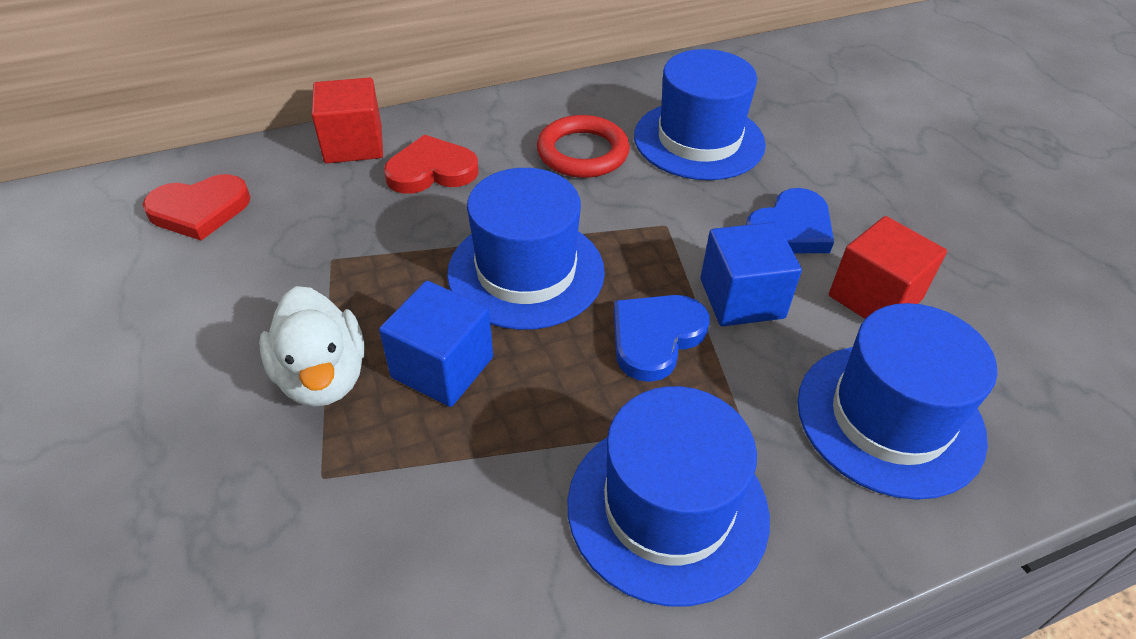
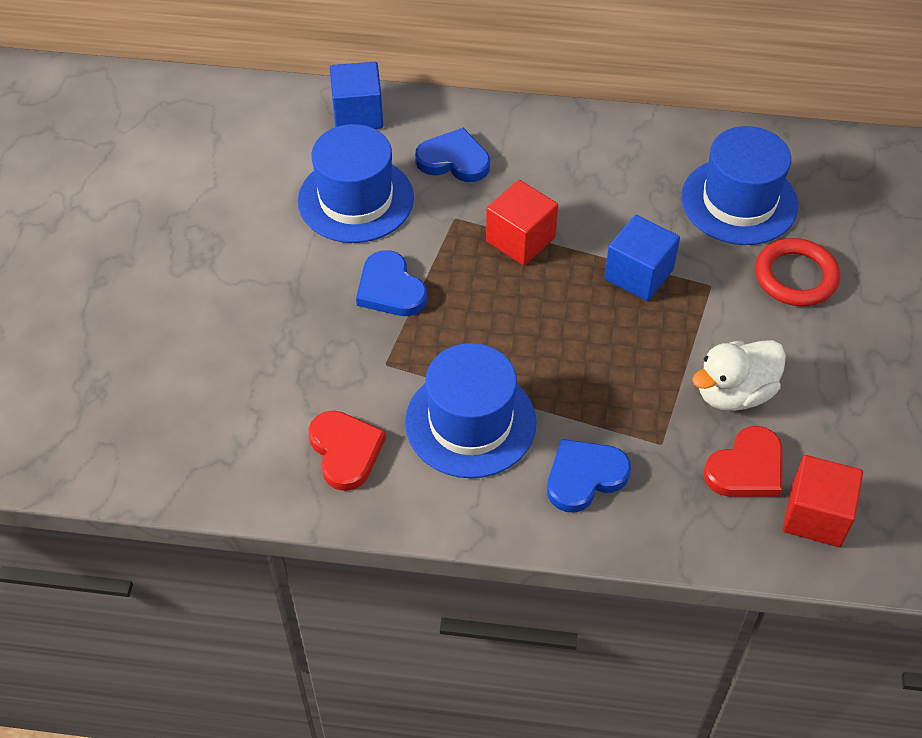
blue hat: [447,168,605,330] [568,386,770,607] [634,49,766,180] [798,303,997,500] = 4 -> [298,124,414,243] [405,343,536,478] [681,126,798,245] = 3
blue heart: [614,295,709,382] [746,188,834,253] = 2 -> [356,250,427,316] [415,128,490,182] [547,439,631,513] = 3

